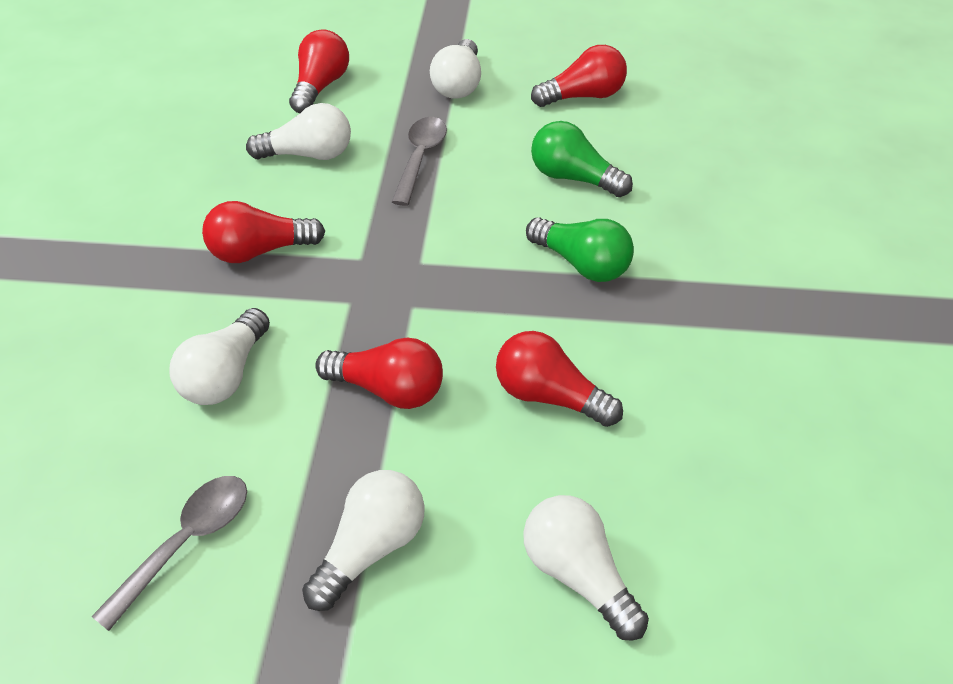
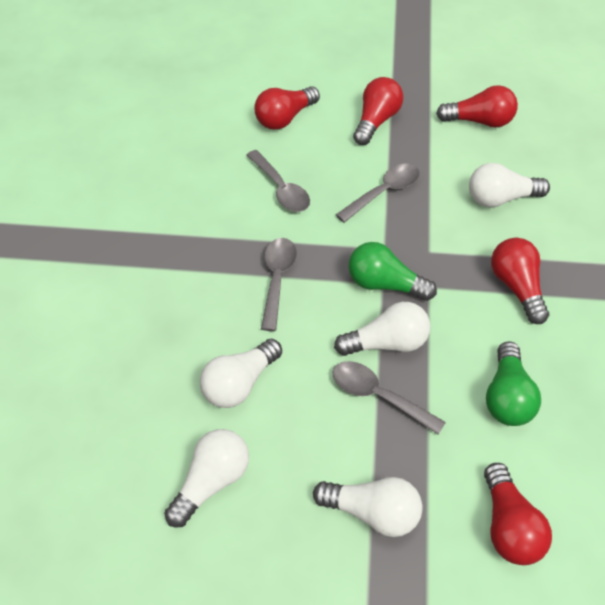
grey spoon: [92,476,247,631] [392,117,447,206] = 2 -> [246,150,310,212] [261,238,297,331] [333,361,446,435] [336,163,420,223] = 4

